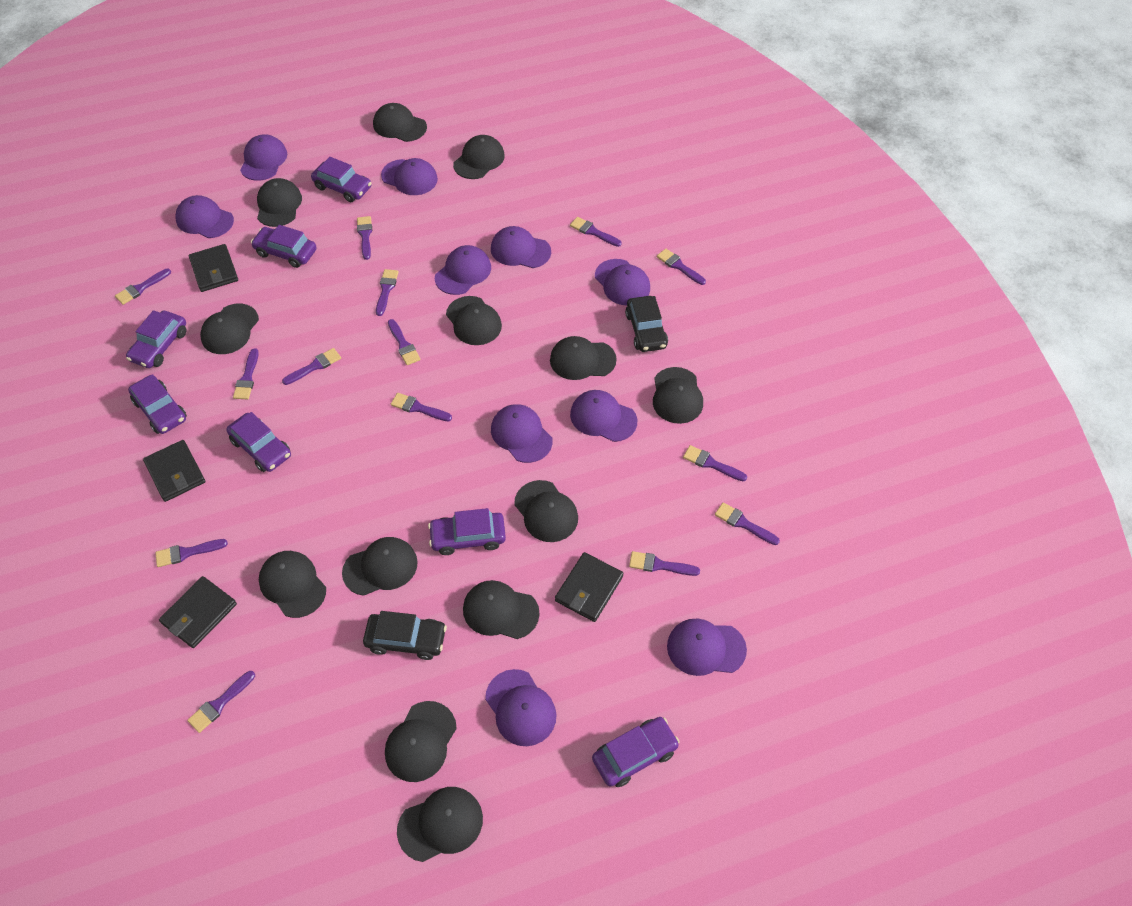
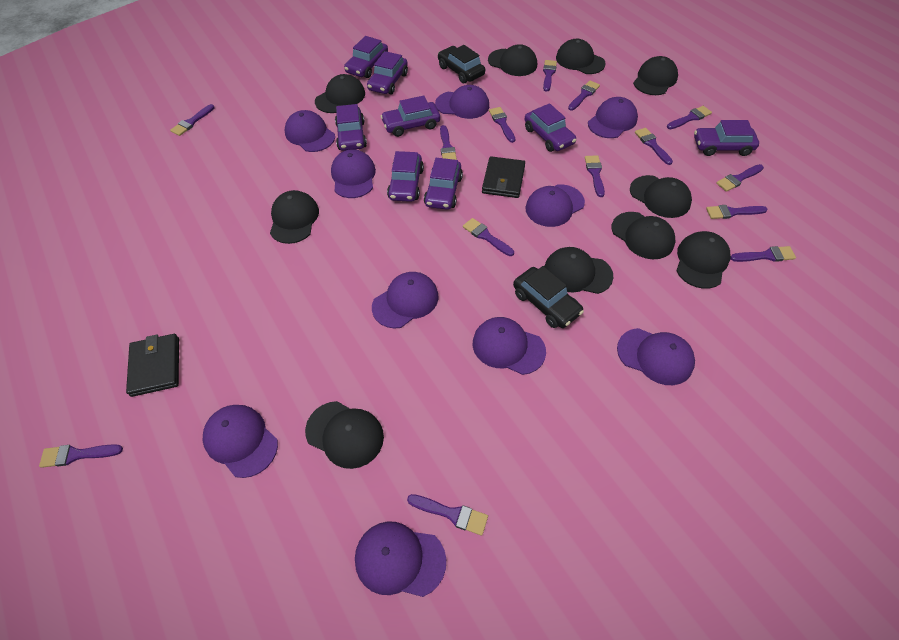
black cap: [200,304,259,354] [257,178,302,227] [259,551,326,618] [342,537,418,596] [373,103,427,142] [385,701,457,782] [397,787,483,862] [446,296,502,345] [453,135,505,179] [463,580,540,639] [514,480,578,542] [550,336,617,380] [653,367,703,424] = 13 -> [270,190,319,244] [305,401,384,469] [315,74,365,113] [488,44,537,76] [544,247,613,294] [556,39,606,74] [612,212,675,259] [630,175,692,218] [633,56,678,95] [677,231,730,289] = 10
black wallet: [143,440,206,502] [159,576,237,648] [189,244,238,292] [555,552,623,622] = 4 -> [126,334,179,397] [482,156,525,198] = 2
purple car: [126,310,186,368] [128,374,187,434] [226,412,291,472] [251,225,317,268] [311,157,372,202] [428,508,506,555] [592,717,680,787] = 7 -> [335,104,367,151] [344,36,388,78] [367,51,408,94] [381,96,440,137] [387,151,424,202] [424,158,463,210] [525,103,576,152] [694,120,759,156] = 8

